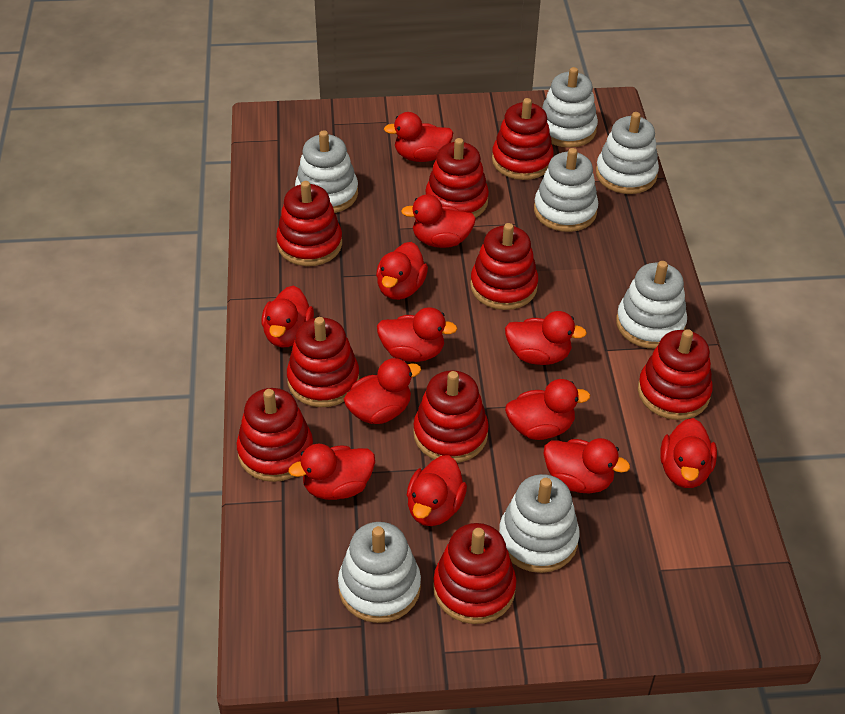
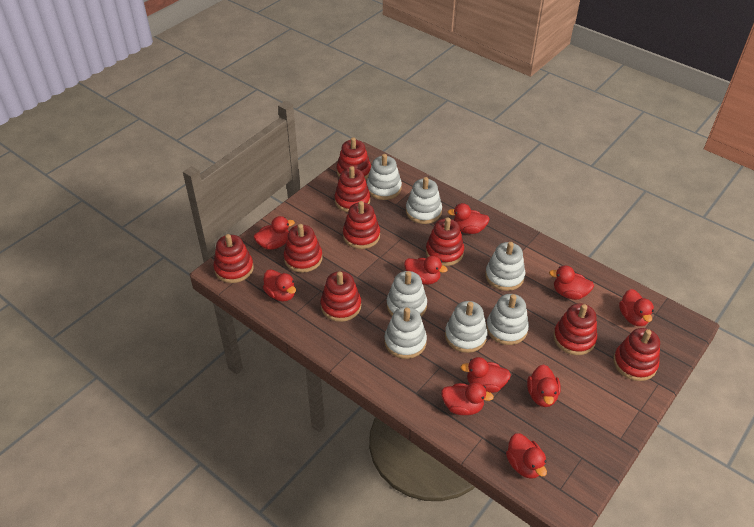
red duck: [262,285,314,347] [289,444,375,500] [344,358,421,424] [376,242,428,300] [377,307,457,362] [384,112,453,162] [401,194,476,248] [407,455,467,526] [505,311,587,365] [505,379,590,440] [543,438,630,493] [660,418,717,488] = 12 -> [254,216,295,250] [263,269,296,301] [404,256,448,285] [441,382,494,415] [448,203,490,234] [461,357,511,393] [506,433,547,479] [527,364,561,407] [549,266,594,300] [619,289,654,326] = 10

